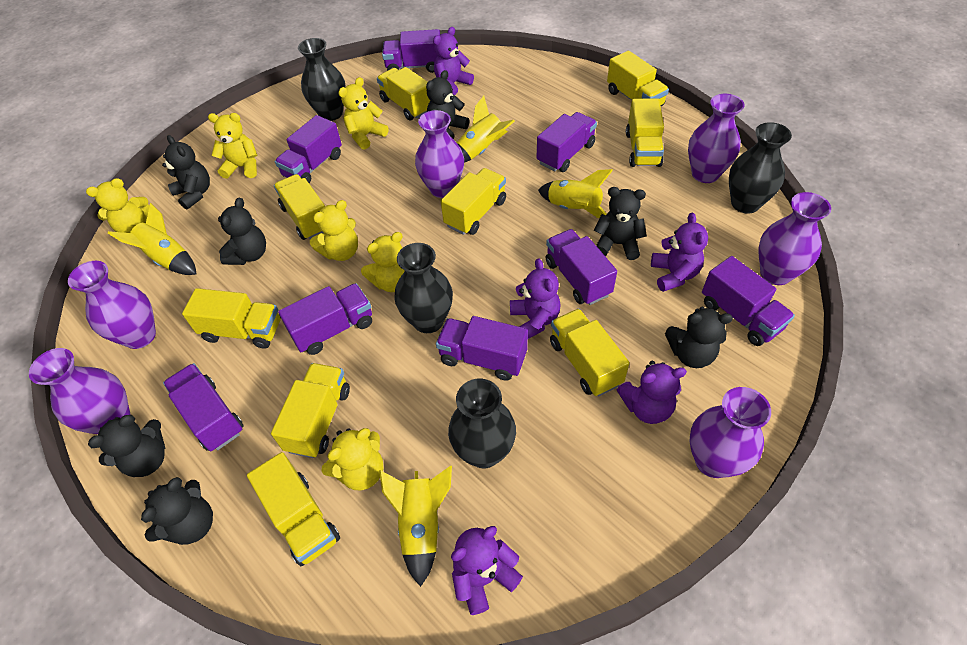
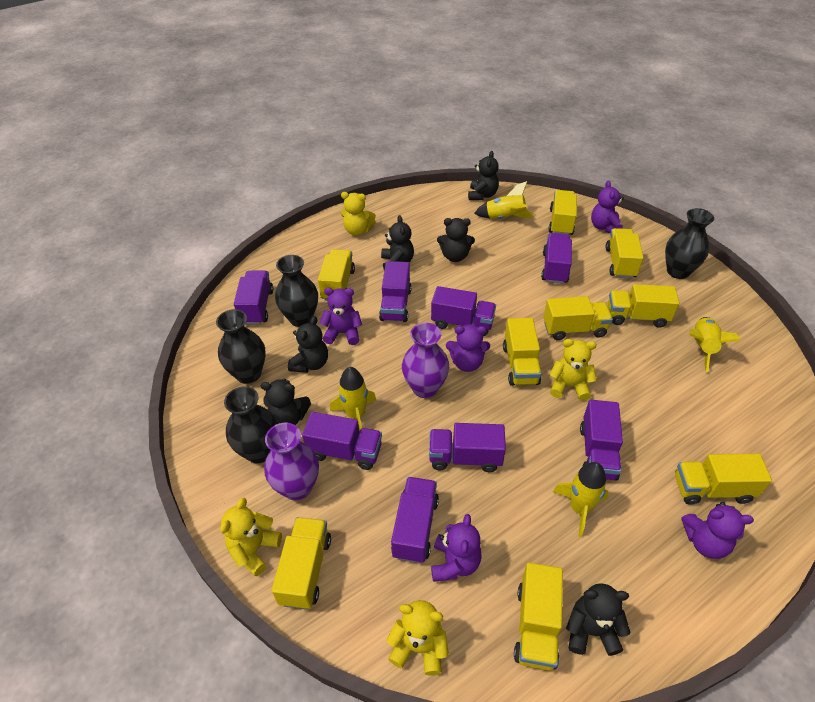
black teddy bear: [88,415,165,477] [141,477,213,545] [162,135,210,209] [218,198,266,265] [426,70,470,139] [594,187,647,260] [665,307,733,368] = 7 -> [261,379,311,425] [288,316,328,373] [381,215,414,270] [437,218,475,262] [468,151,499,200] [566,583,630,656] = 6
purple vase: [29,348,131,434] [68,261,156,349] [415,110,464,198] [688,94,745,183] [689,387,771,478] [758,192,831,285] = 6 -> [264,423,319,501] [402,323,449,398] = 2
yellow teddy bear: [86,178,149,233] [208,113,257,179] [310,200,358,261] [322,428,384,490] [338,77,388,150] [361,232,405,292] = 6 -> [220,498,282,576] [341,192,376,236] [386,600,449,676] [549,339,597,401] = 4

